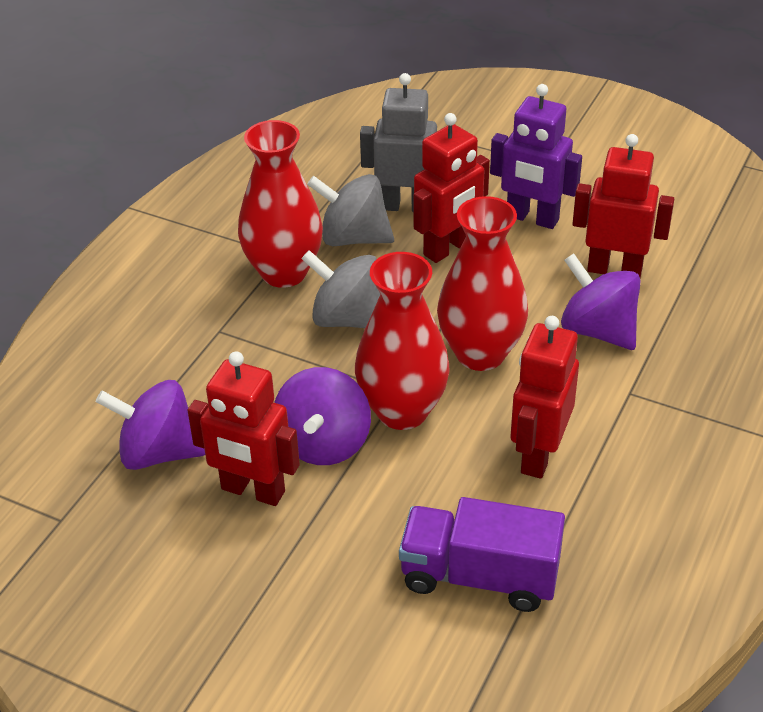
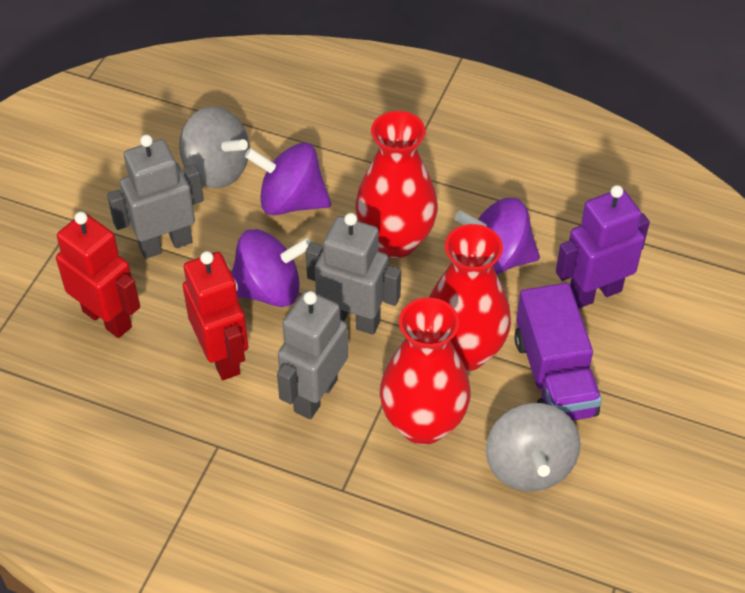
grey robot: [360,73,437,212] = 1 -> [107,135,204,259] [277,290,348,419] [306,213,401,335] = 3
red robot: [187,351,300,506] [414,113,490,263] [511,316,579,479] [573,134,674,278] = 4 -> [56,212,140,338] [183,251,248,380] = 2

